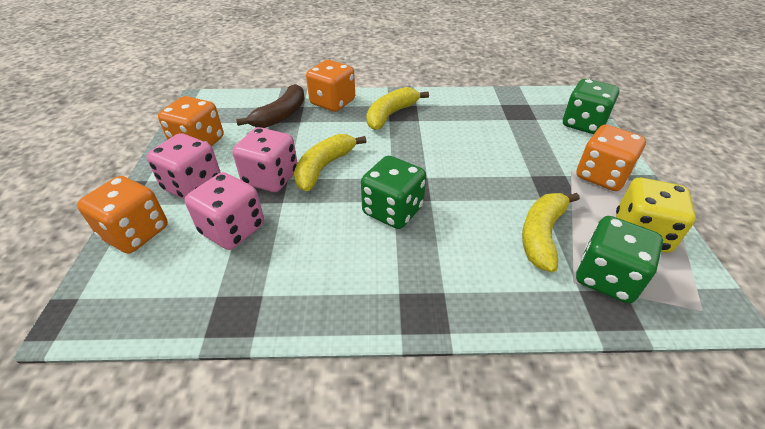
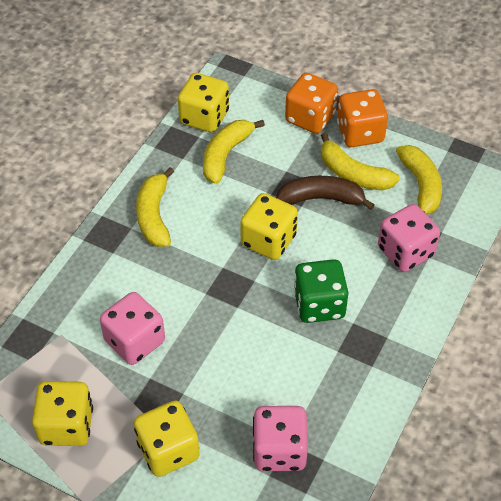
green dice: [361,156,426,229] [563,79,619,134] [576,216,663,303] = 3 -> [294,259,348,323] = 1
orange dice: [77,176,168,253] [158,96,224,146] [306,60,355,112] [576,125,646,191] = 4 -> [285,73,338,134] [337,89,388,147] = 2
yellow banana: [294,134,366,191] [367,87,429,130] [522,193,580,272] = 3 -> [136,167,174,247] [203,120,265,184] [321,133,400,190] [396,145,442,214] = 4
yellow dice: [616,178,696,253] = 1 -> [32,381,93,446] [134,401,200,477] [178,73,229,133] [240,193,298,260] = 4

